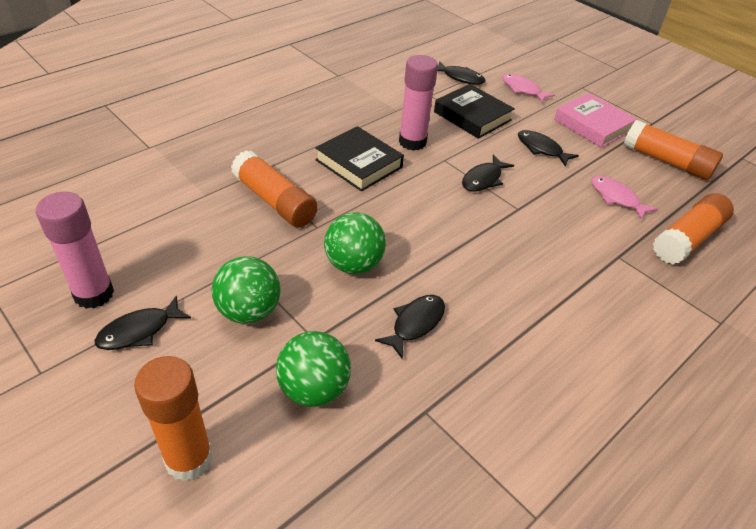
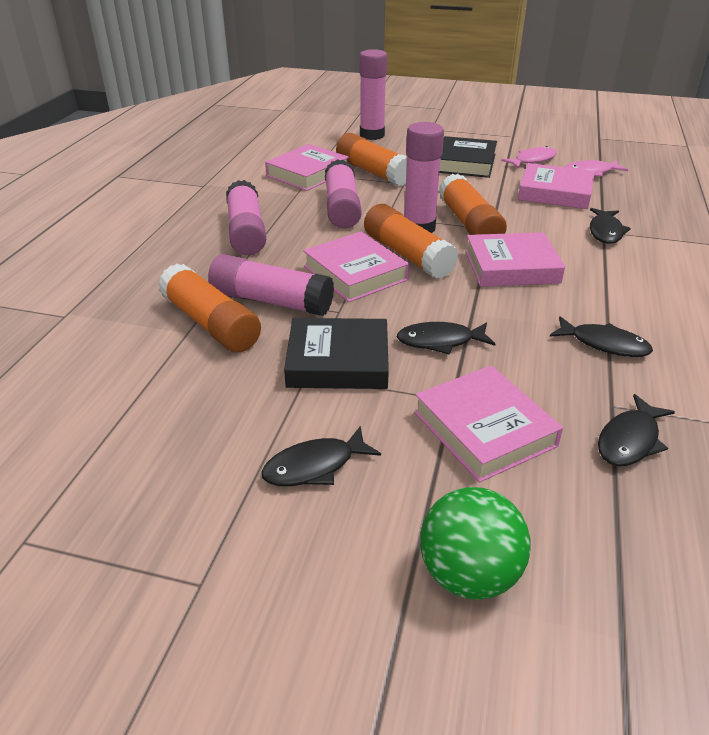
green ball: [212,256,281,324] [276,331,351,407] [324,212,386,274] = 3 -> [420,487,531,600] = 1
pink book: [554,93,637,148] = 1 -> [265,144,349,191] [303,232,409,302] [414,365,563,482] [465,232,565,287] [518,163,595,209] = 5
pink glue stick: [36,192,114,309] [399,55,438,151] = 2 -> [208,254,334,316] [226,180,266,255] [325,159,362,229] [360,49,387,140] [404,122,444,233] = 5

